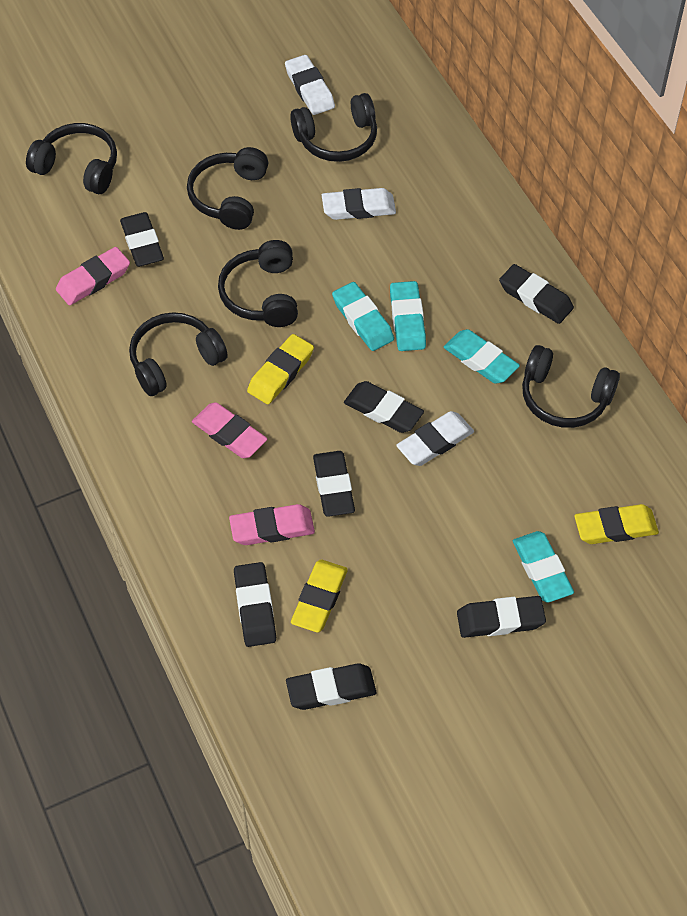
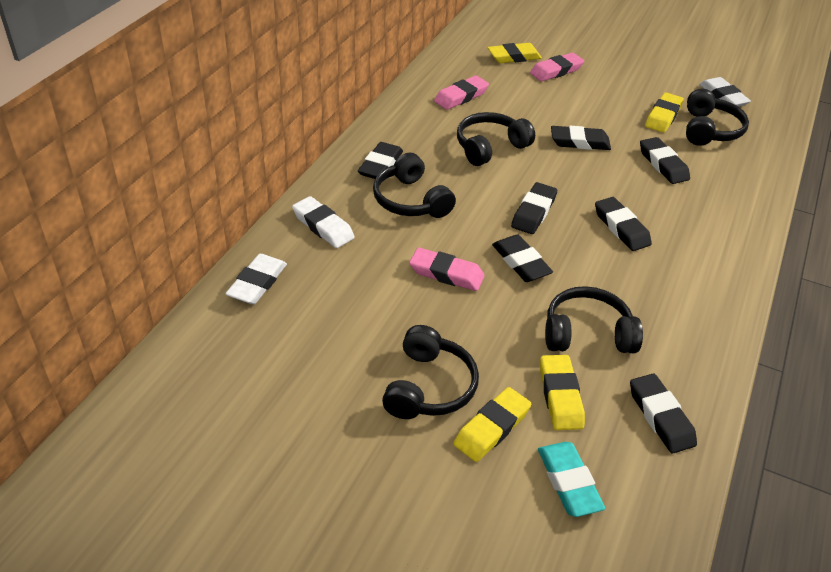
black headphones: [26,123,117,194] [129,312,228,396] [187,147,268,230] [218,240,298,327] [290,93,377,162] [522,345,620,428] = 6 -> [373,153,456,218] [382,325,479,419] [457,112,535,166] [545,286,643,353] [686,88,749,146] = 5
turquoise eraser: [332,282,394,351] [390,281,426,351] [444,329,520,384] [513,531,574,602] = 4 -> [538,442,605,517] = 1
yellow eraser: [247,334,314,404] [291,560,348,633] [574,504,659,544] = 3 -> [454,387,531,462] [488,43,542,63] [540,355,585,430] [645,92,684,133] = 4

